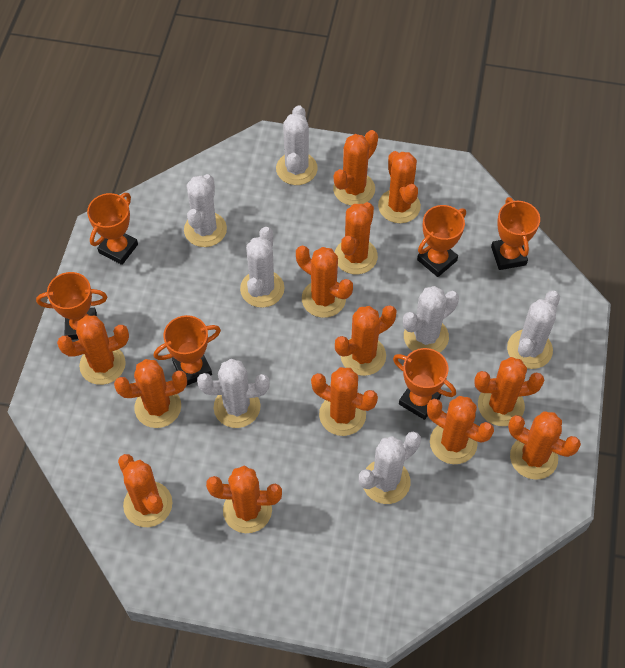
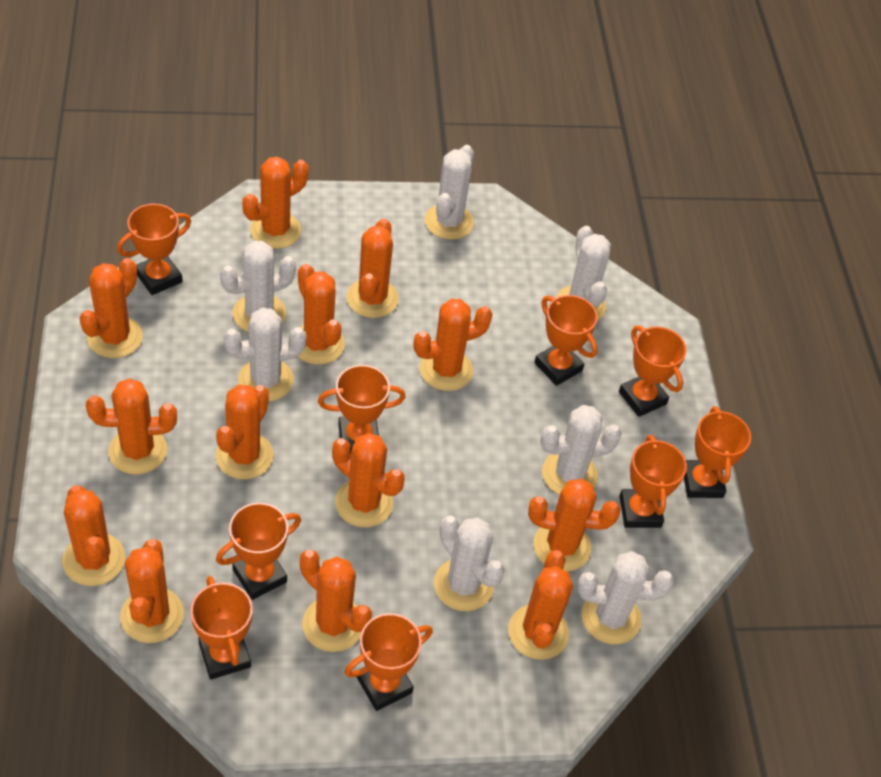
orange trophy: [36,272,107,340] [87,193,138,265] [154,315,221,386] [393,348,456,420] [417,205,466,277] [491,197,540,270] = 6 -> [117,204,191,295] [190,576,253,680] [216,503,301,600] [318,365,406,454] [345,613,433,711] [534,295,598,386] [619,326,687,417] [619,435,687,528] [684,406,751,498] = 9

